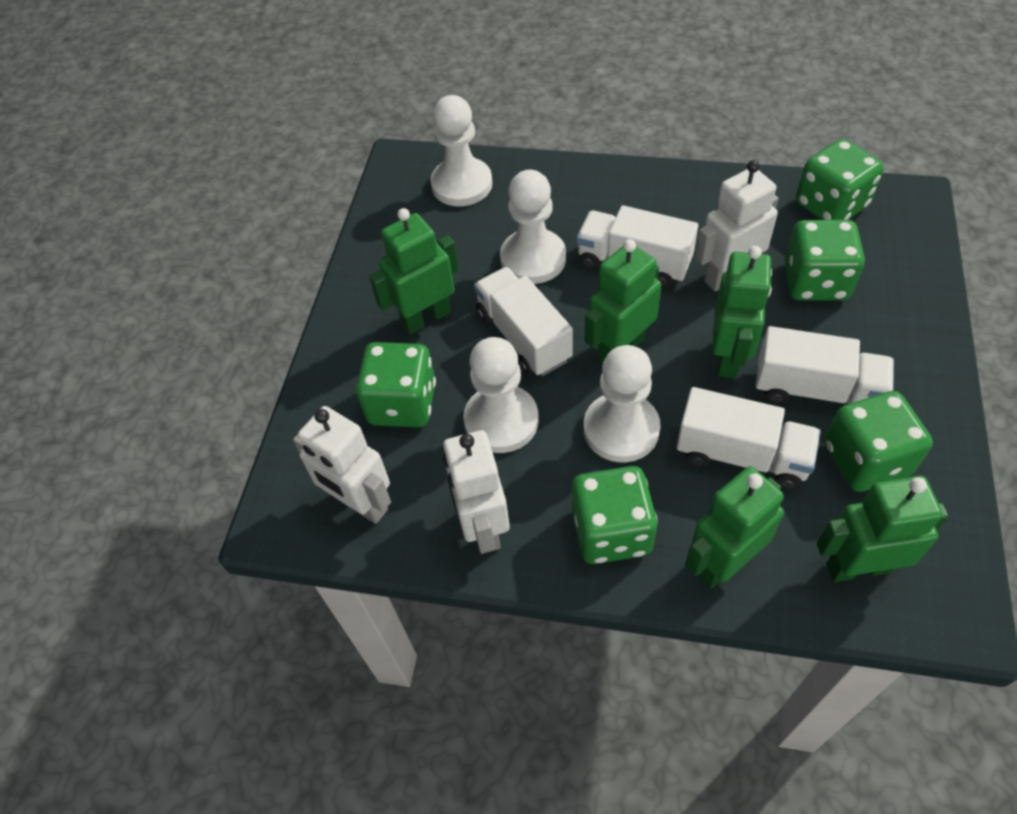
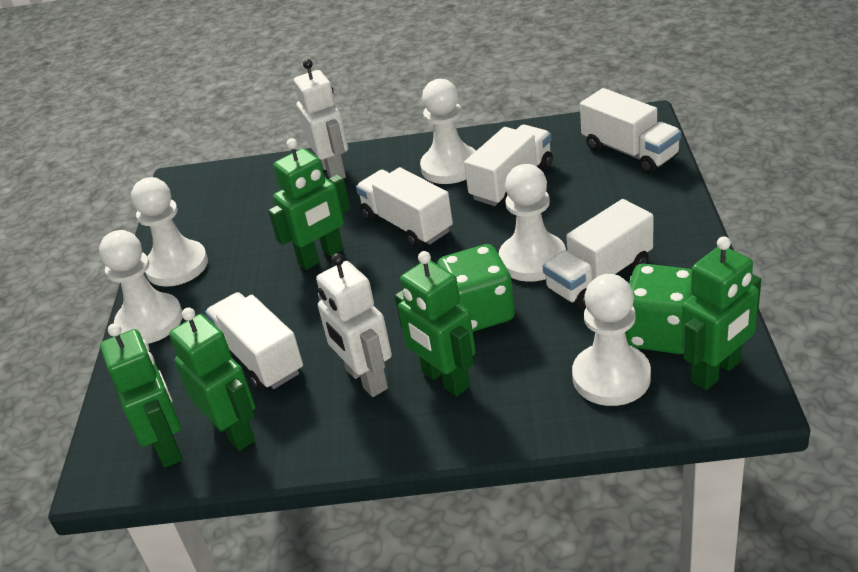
green dice: [356,342,436,428] [572,466,658,564] [784,220,865,301] [796,139,884,220] [824,391,933,492] = 5 -> [437,244,515,332] [625,264,693,354] = 2
white pawn: [431,95,492,206] [463,337,539,453] [500,170,566,284] [584,345,660,462] = 4 -> [99,230,183,344] [131,177,208,287] [420,79,476,184] [499,164,566,282] [572,274,651,406] = 5
white robot: [293,406,391,524] [443,430,510,554] [695,160,778,291] = 3 -> [294,59,348,178] [316,253,392,397] = 2
white truck: [474,267,573,376] [576,205,698,288] [677,387,821,489] [756,326,894,404] = 4 -> [205,292,303,390] [356,167,453,248] [464,124,553,206] [543,199,653,309] [580,88,681,173] = 5

